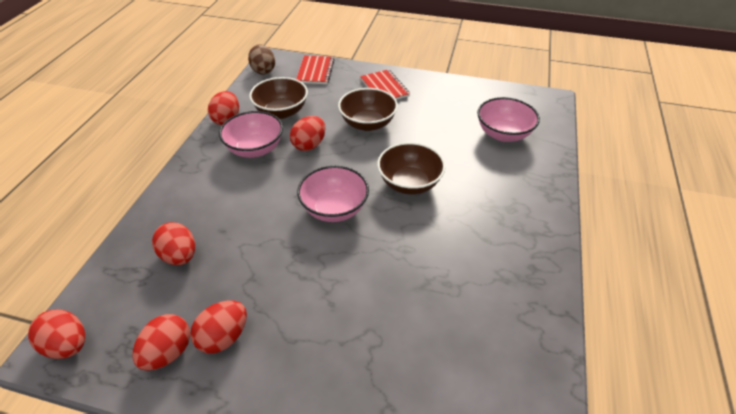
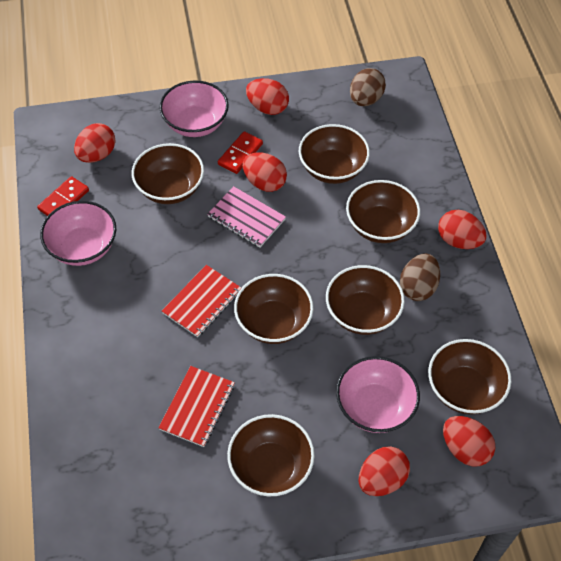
brown bowl: [249,77,308,119] [338,88,398,131] [377,142,446,194] = 3 -> [132,143,204,204] [227,414,315,496] [234,274,313,344] [299,124,370,184] [326,265,405,335] [346,180,420,243] [428,339,511,414] = 7
brown egg: [248,44,275,75] = 1 -> [350,68,386,106] [400,253,440,301] = 2
pink notebook: none = 0 -> [207,186,286,248] = 1
red domino: none = 0 -> [37,176,89,216] [218,131,263,174] = 2

